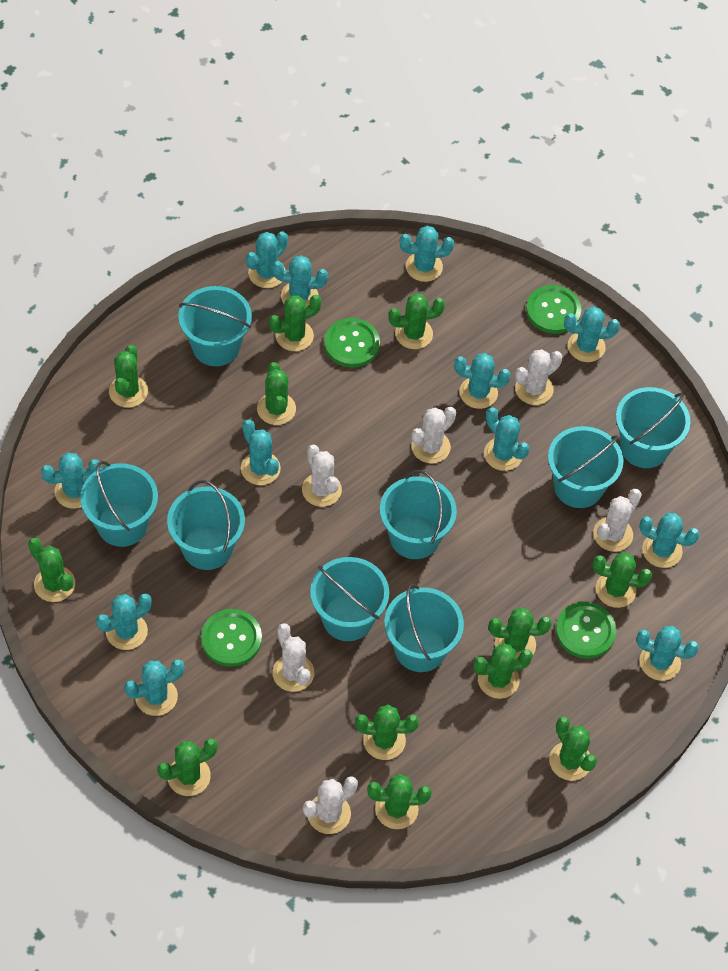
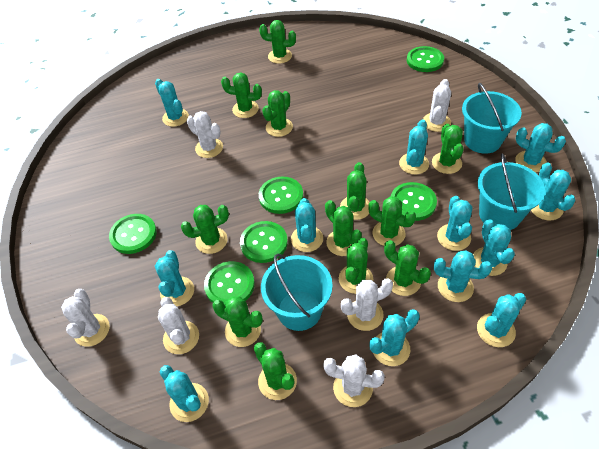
green button: [201,609,262,667] [324,318,380,368] [526,285,581,334] [556,602,616,659] = 4 -> [109,214,157,254] [204,261,255,305] [240,221,288,263] [259,177,303,214] [391,182,437,221] [407,46,444,72] = 6
turquoise bucket: [80,461,158,547] [167,480,245,570] [178,286,252,366] [310,557,389,641] [380,470,457,559] [384,584,464,672] [548,426,624,508] [616,387,690,468] = 8 -> [261,254,333,331] [462,83,522,154] [478,153,545,230] = 3

